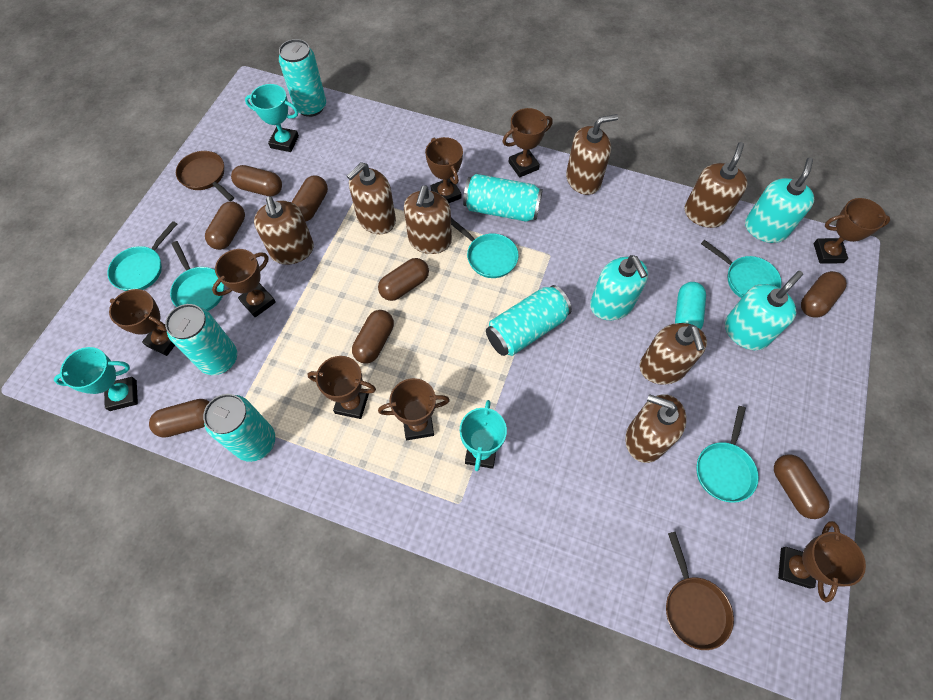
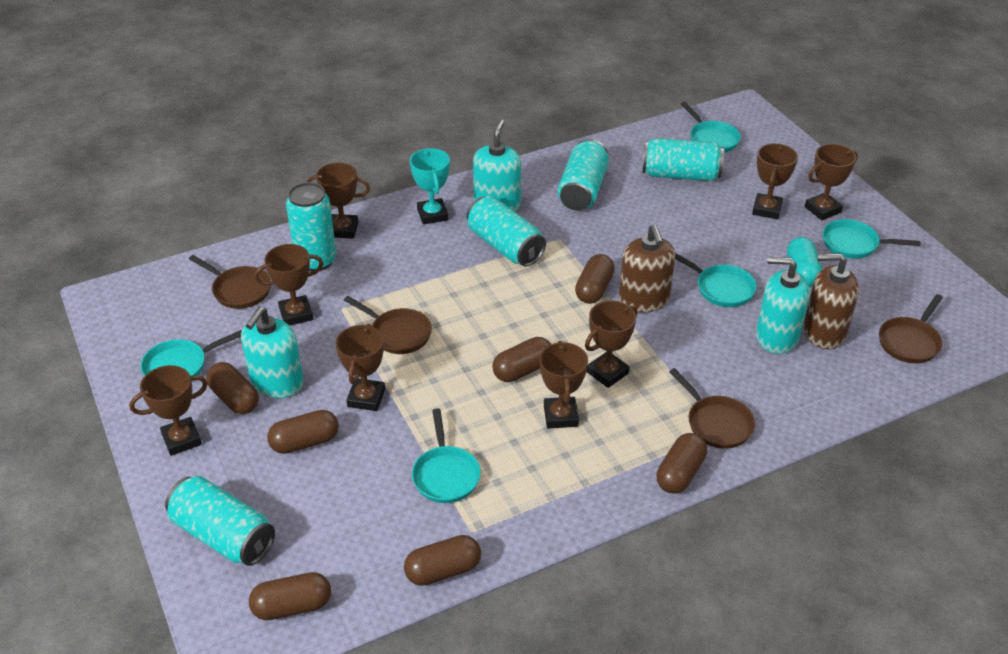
brown capsule: [149,399,210,438] [205,201,245,250] [231,165,282,196] [291,175,328,222] [352,310,394,364] [378,258,429,301] [774,455,830,519] [801,271,847,318] = 8 -> [206,362,259,414] [249,572,331,620] [267,410,339,454] [404,535,481,586] [492,337,551,382] [575,254,615,304] [656,433,707,494] = 7
brown pan: [176,151,234,201] [666,532,734,650] = 2 -> [189,255,271,309] [344,296,432,354] [669,368,755,449] [879,294,943,363] = 4
brown soap dispenser: [254,196,314,265] [347,162,396,234] [404,186,452,254] [566,114,618,195] [625,394,687,463] [640,323,707,385] [685,142,748,228] = 7 -> [619,224,675,313] [803,253,859,349] = 2
turquoise trophy: [54,347,138,411] [245,84,299,152] [460,400,507,471] = 3 -> [410,148,450,225] = 1

